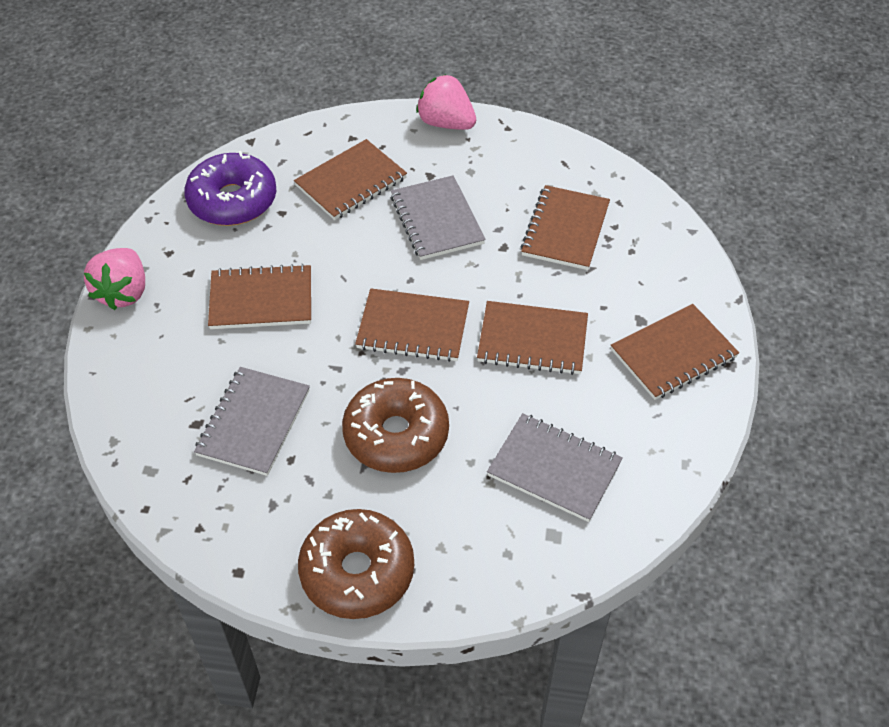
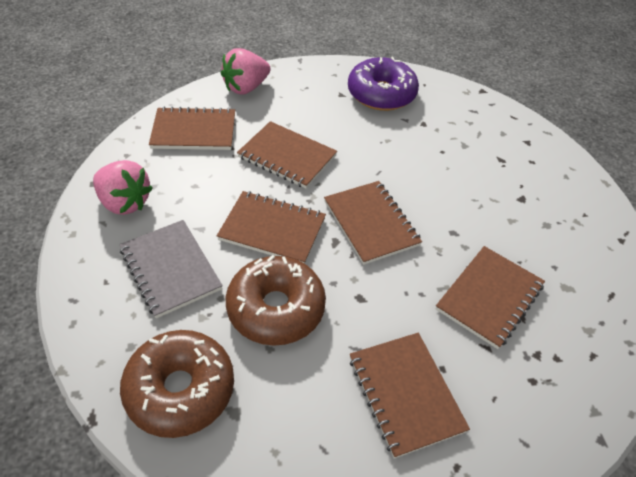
grey notebook: [194,367,310,476] [391,176,485,260] [487,413,623,522] = 3 -> [119,220,223,318] = 1

